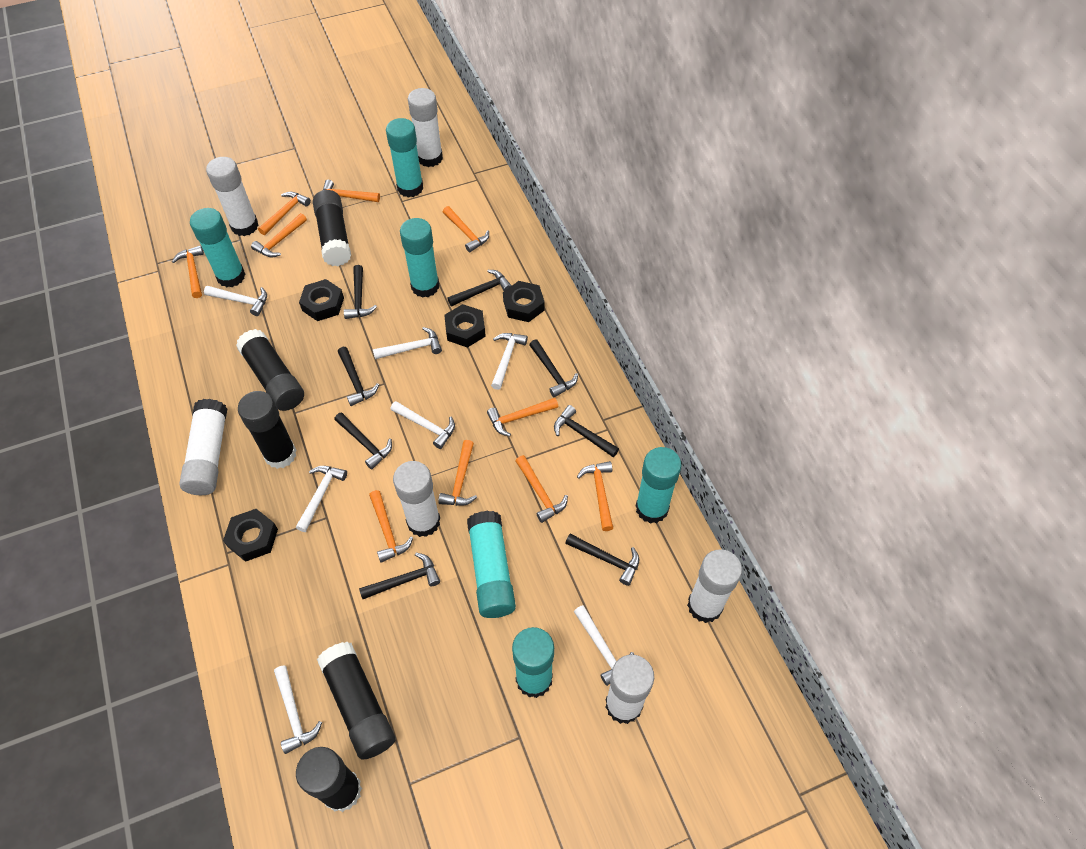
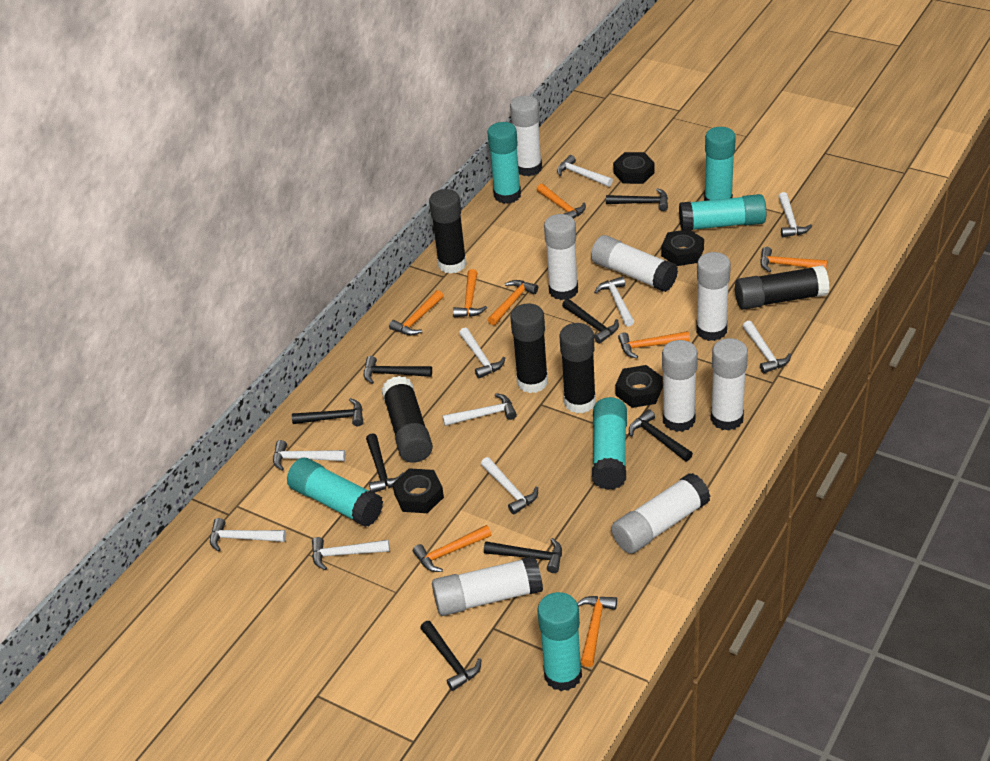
orange hammer: [172,245,204,298] [251,213,307,258] [258,192,311,235] [323,180,380,202] [369,490,413,563] [438,440,477,506] [443,206,489,252] [487,398,558,436] [515,455,568,523] [577,461,613,531] = 10 -> [389,290,444,335] [413,525,492,572] [453,269,487,317] [488,280,538,325] [537,184,586,219] [577,596,617,667] [618,331,690,359] [760,247,827,272] = 8
white glue stick: [179,399,227,495] [206,157,258,236] [393,461,440,537] [408,88,443,167] [605,655,654,724] [687,549,742,623] = 6 -> [432,556,543,616] [510,95,542,176] [544,214,578,300] [591,235,678,292] [611,473,710,554] [662,340,698,432] [696,252,731,341] [710,338,748,431] = 8
white hammer: [204,286,267,316] [274,665,322,754] [296,466,347,532] [373,327,442,359] [390,401,455,449] [491,333,528,390] [574,605,634,686] = 7 -> [210,518,286,552] [273,440,346,471] [312,537,390,570] [442,393,517,426] [459,328,505,379] [481,457,538,515] [557,155,613,187] [594,277,634,326] [743,321,791,374] [778,192,812,237] = 10

